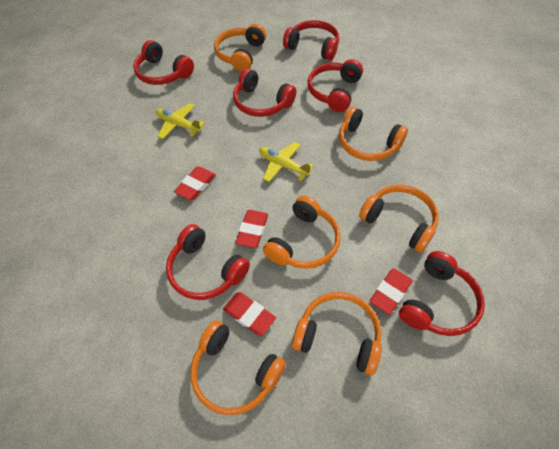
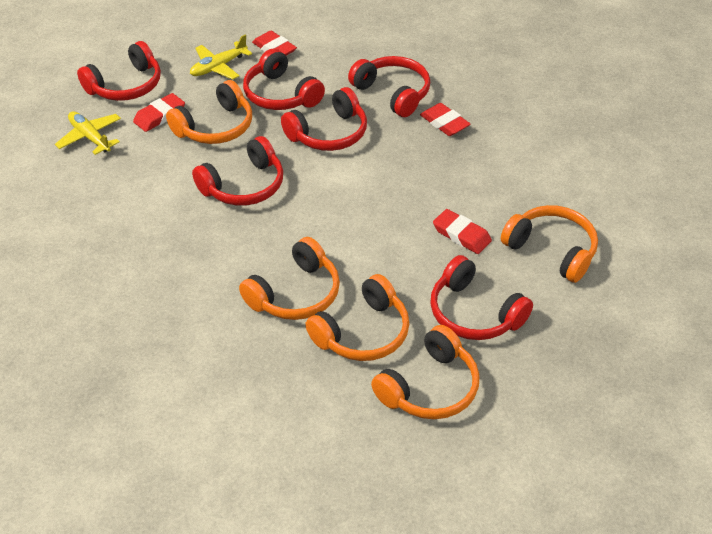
orange headphones: [190,320,286,415] [214,24,266,72] [263,196,341,269] [292,292,382,375] [339,107,408,161] [359,185,439,253] = 6 -> [166,80,252,144] [239,237,340,320] [305,274,409,361] [371,325,479,419] [501,205,598,283] = 5

